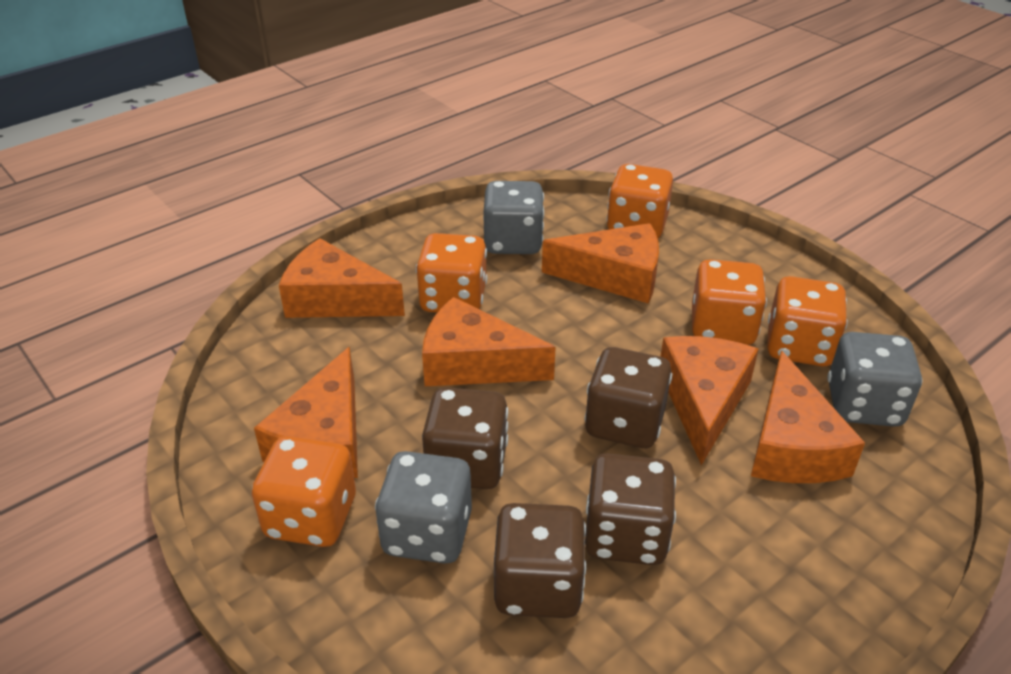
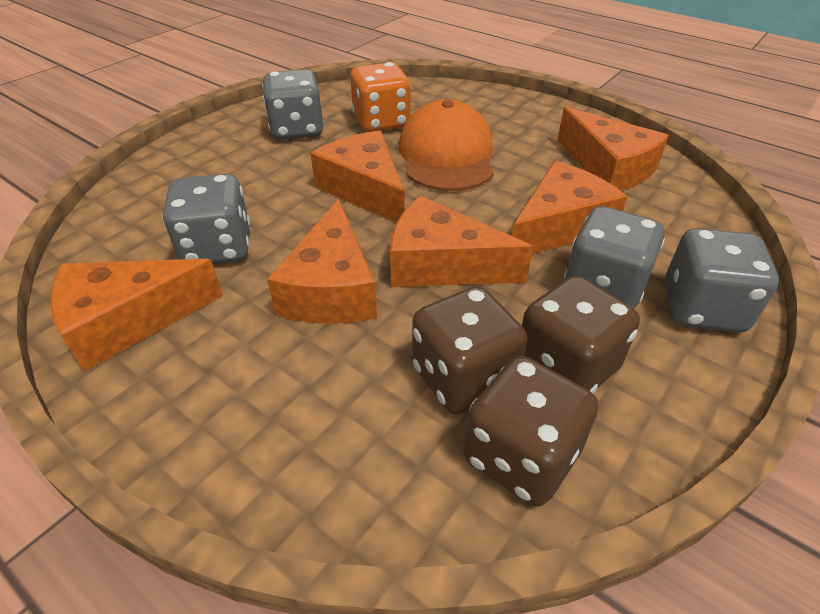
brown dice: [422,387,508,489] [494,503,586,618] [584,347,672,448] [585,453,676,565] = 4 -> [412,286,527,414] [464,356,598,506] [522,276,640,394] = 3
grey dice: [375,451,472,564] [483,181,544,254] [827,332,922,427] = 3 -> [162,174,250,264] [262,69,323,140] [564,206,665,308] [665,228,779,333] = 4
orange cap: none = 0 -> [399,99,494,191] = 1
orange dice: [252,436,356,547] [416,233,487,313] [606,164,673,238] [692,259,767,345] [767,276,848,366] = 5 -> [350,62,411,132] = 1

